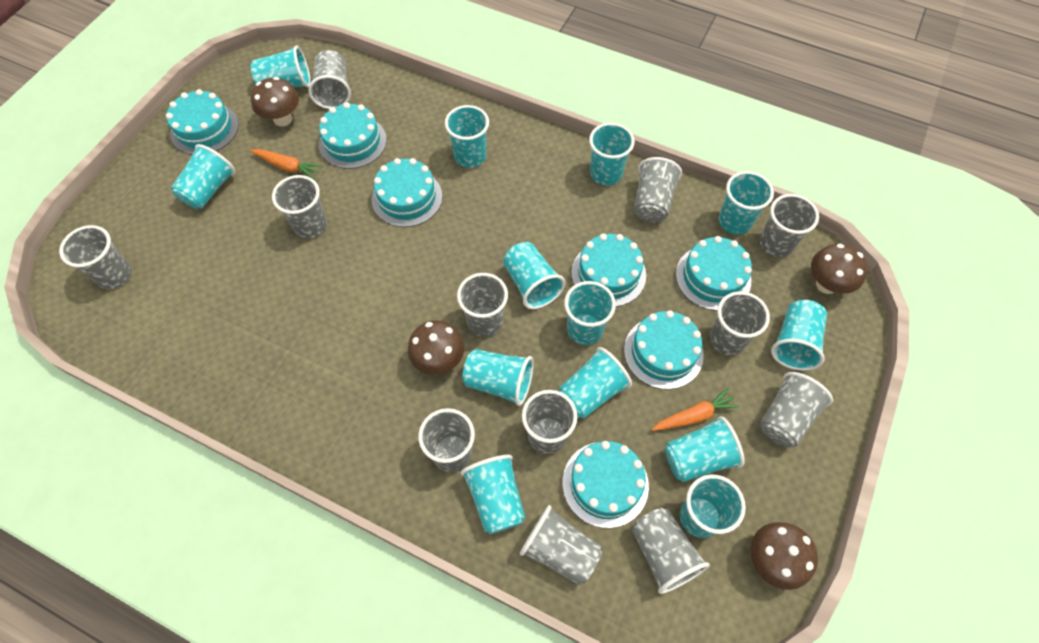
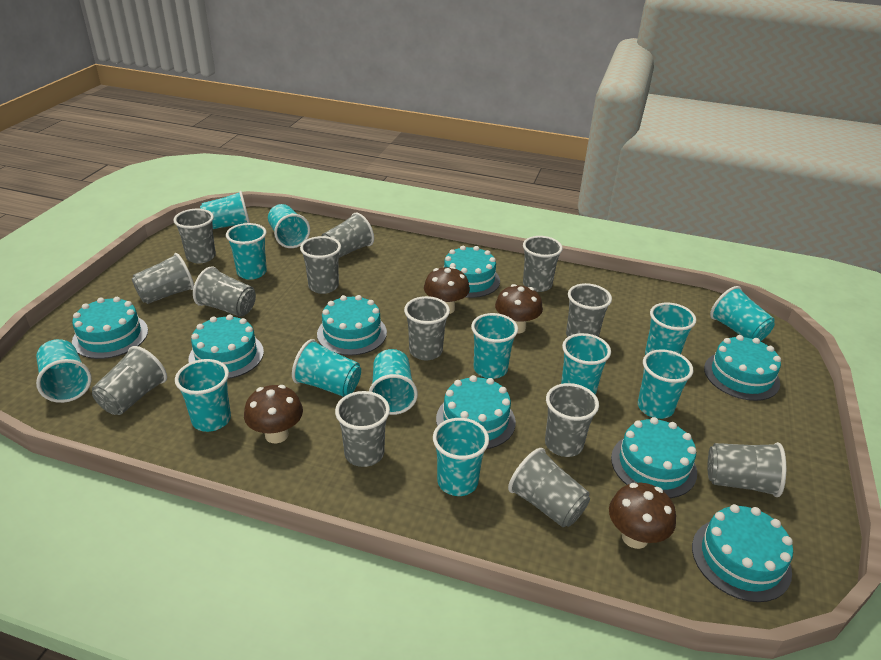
grey cup: [59,225,132,289] [272,175,327,239] [308,50,351,109] [418,408,475,472] [457,273,508,337] [520,505,602,585] [522,390,577,454] [632,508,710,594] [634,157,682,223] [710,291,770,356] [760,194,819,258] [760,372,833,448] = 12 -> [92,346,167,415] [132,253,194,304] [173,209,216,264] [193,266,256,317] [300,236,341,294] [321,213,374,258] [335,391,390,467] [404,296,450,361] [508,448,590,527] [523,236,563,292] [545,383,599,457] [566,283,612,337] [708,442,786,497] = 13
orange carrot: [250,149,323,179] [652,387,740,431] = 2 -> none = 0
turquoise cake: [166,89,239,155] [319,102,387,169] [372,158,442,227] [562,441,649,528] [571,233,646,307] [624,310,704,390] [676,236,752,311] = 7 -> [72,297,148,359] [189,314,264,379] [317,295,387,356] [436,375,516,449] [444,246,500,298] [611,417,697,498] [692,504,793,602] [704,335,781,401] = 8

